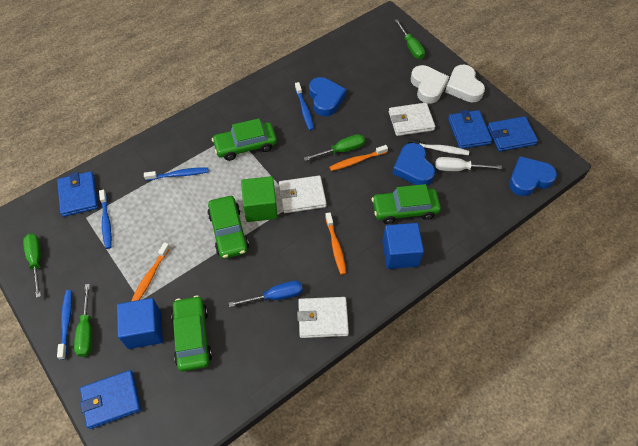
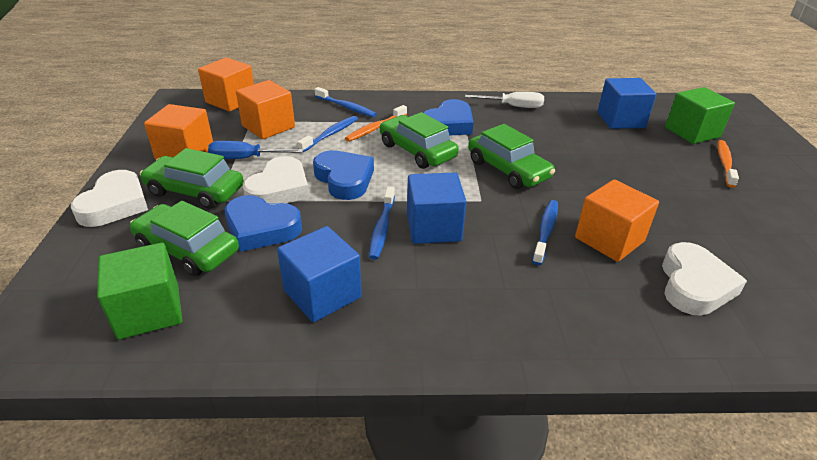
blue cube: [117,298,163,349] [382,223,424,269] = 2 -> [277,226,362,322] [407,172,466,244] [598,78,656,129] = 3
blue wallet: [57,171,98,217] [80,370,141,429] [448,110,492,149] [487,116,538,152] = 4 -> none = 0
green cube: [241,176,278,222] = 1 -> [97,243,182,340] [665,87,735,144] = 2
green screwdriver: [23,234,41,298] [74,284,92,357] [304,134,365,161] [394,19,425,59] = 4 -> none = 0
orange cube: none = 0 -> [144,104,213,160] [198,58,254,112] [236,80,295,139] [575,180,659,262] = 4
orange toothbrush: [131,242,170,301] [325,212,346,275] [329,145,388,171] = 3 -> [345,105,407,142] [717,140,739,188] = 2
white heart: [411,65,449,104] [445,64,485,102] = 2 -> [71,170,148,227] [243,156,309,203] [662,242,747,316] = 3
white toothbrush: [408,138,469,155] = 1 -> none = 0
white wallet: [279,176,327,213] [297,297,349,338] [389,103,435,136] = 3 -> none = 0

